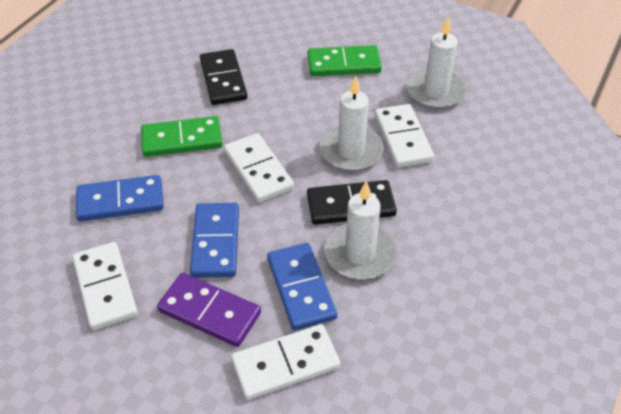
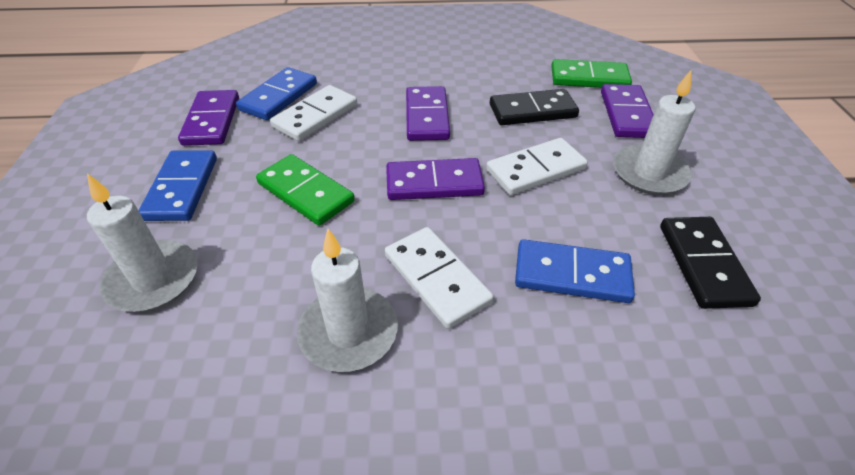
purple domino: [157,273,261,347] = 1 -> [178,90,239,146] [386,158,485,200] [406,86,450,141] [601,84,654,138] = 4
white domino: [72,242,138,330] [224,133,294,203] [231,324,340,400] [375,104,434,168] = 4 -> [270,85,357,141] [385,227,494,329] [486,138,588,195] = 3

